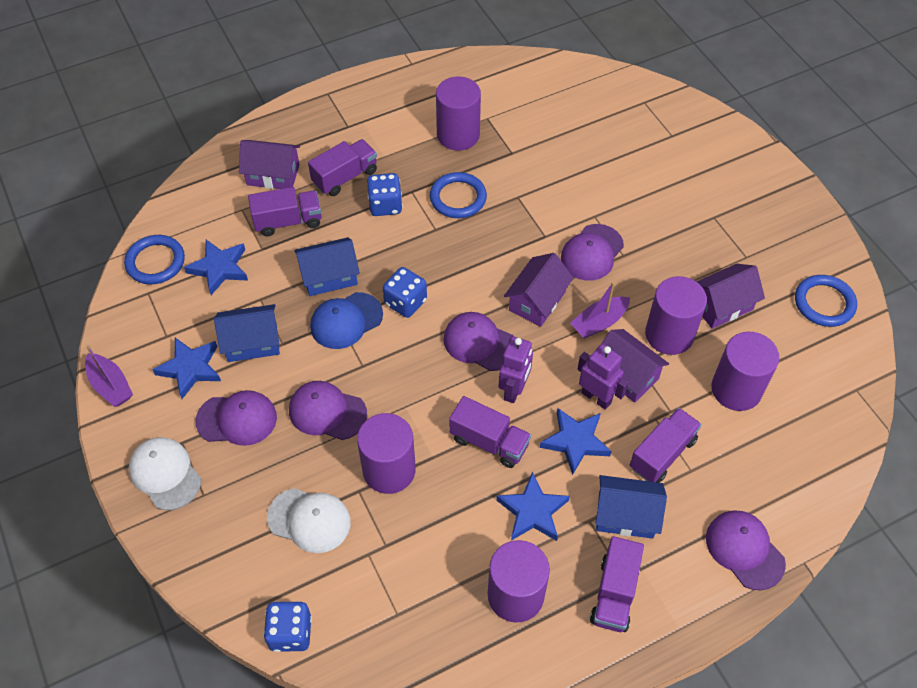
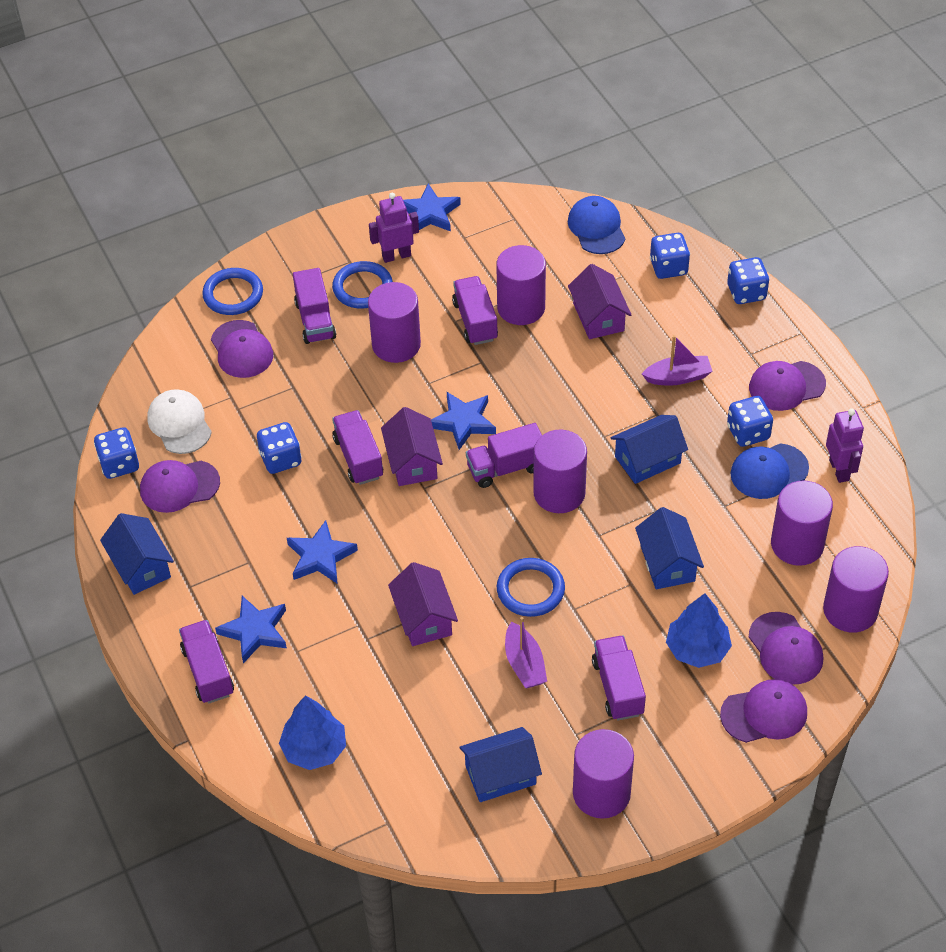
blue cap: [310,292,383,349] = 1 -> [568,196,625,254] [731,443,809,499] = 2
blue dice: [263,601,312,652] [367,173,403,216] [383,267,427,318] = 3 -> [94,427,139,479] [257,422,302,474] [650,233,690,279] [727,257,769,304] [727,396,773,447] = 5
blue house: [214,304,280,362] [295,237,360,296] [595,475,667,539] = 3 -> [100,513,174,595] [459,727,542,802] [610,415,688,484] [635,507,704,589] = 4
blue tree: none = 0 -> [279,695,346,770] [666,593,732,668] = 2
purple cylinder: [357,413,416,494] [436,77,481,151] [488,540,550,623] [645,276,707,355] [711,332,779,411] = 5 -> [368,282,421,363] [496,245,546,325] [533,430,587,513] [573,729,634,819] [771,480,833,566] [823,546,889,633] = 6
purple house: [239,140,300,189] [504,253,574,327] [602,329,669,403] [696,264,765,329] = 4 -> [381,407,443,486] [388,562,458,646] [568,264,632,339] = 3
purple truck: [248,187,322,236] [308,139,377,196] [449,396,531,468] [590,536,644,632] [630,408,702,483] = 5 -> [179,620,234,704] [293,268,336,344] [332,410,383,485] [452,276,498,345] [466,423,542,488] [592,635,646,720] = 6
white cap: [129,437,201,510] [267,488,350,553] = 2 -> [147,389,212,454] = 1

